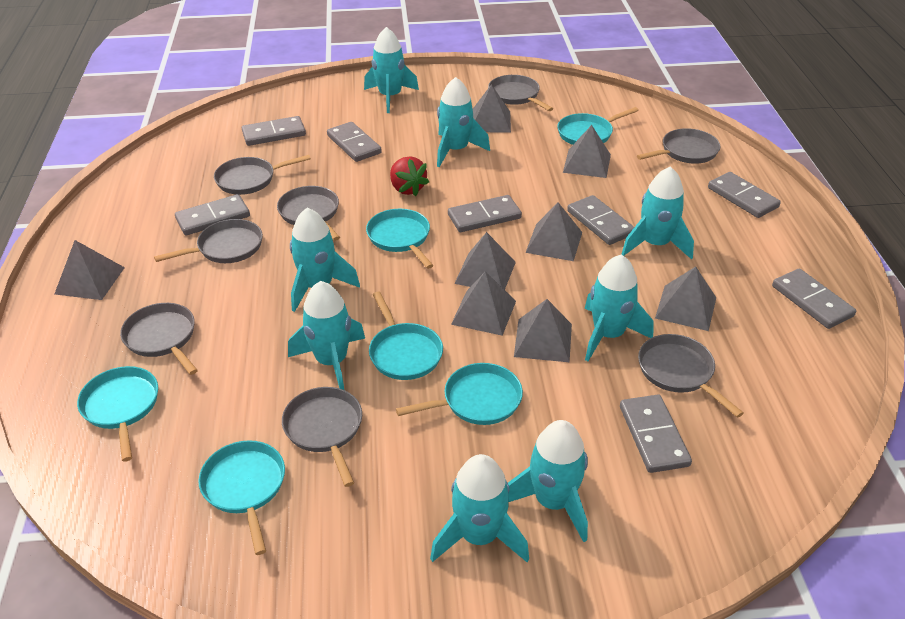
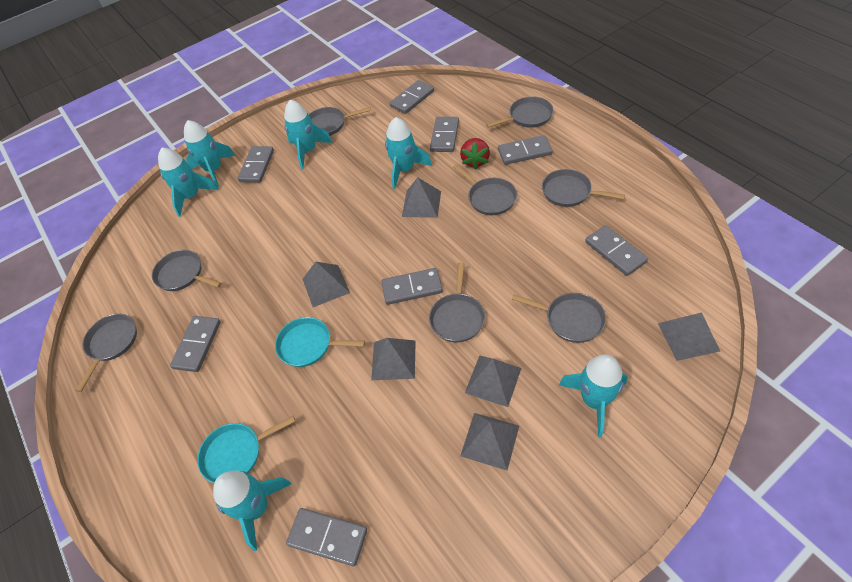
grey pyramid: [54,240,125,300] [451,272,516,336] [454,232,516,290] [473,84,511,133] [514,299,572,362] [525,202,582,261] [563,125,611,178] [655,267,716,331] = 8 -> [303,262,350,307] [371,338,416,380] [402,177,441,218] [461,413,519,470] [465,355,522,407] [658,312,720,361] = 6
turquoise pan: [77,366,158,462] [198,440,285,555] [366,209,434,269] [369,292,443,380] [396,363,523,425] [557,107,639,145] = 6 -> [197,416,295,483] [275,317,365,367] = 2
turquoise rocket: [288,281,365,390] [290,208,360,312] [364,27,419,113] [430,454,529,562] [437,77,490,167] [508,420,588,542] [585,254,654,361] [622,166,694,260] = 8 -> [158,148,218,217] [184,120,235,187] [213,470,291,551] [284,100,333,170] [385,117,432,189] [559,354,627,437] = 6

